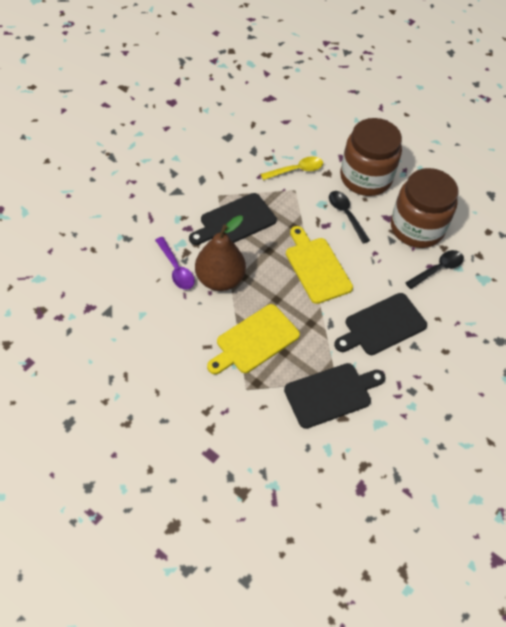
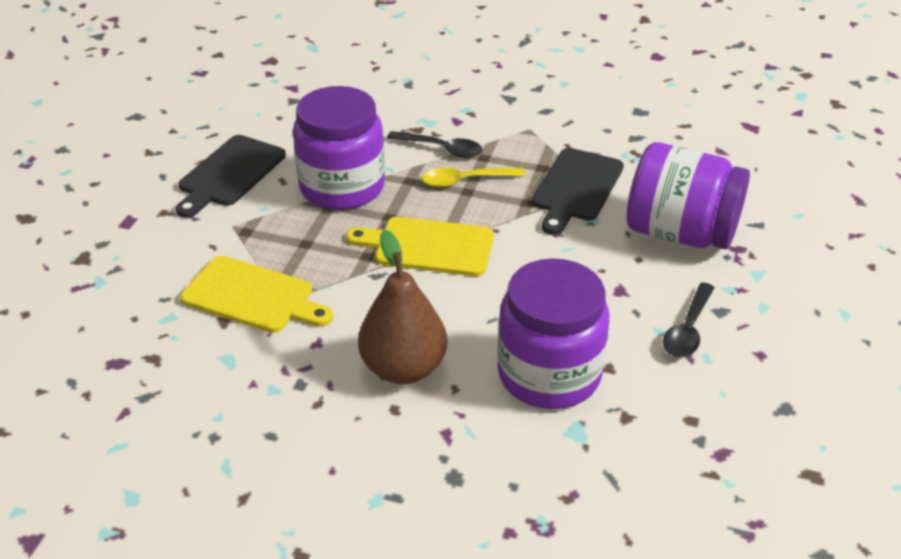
black cutting board: [189,193,277,245] [284,363,386,429] [334,293,427,355] = 3 -> [176,135,286,218] [532,148,624,235] = 2
brown jar: [340,118,402,196] [391,168,458,248] = 2 -> none = 0
purple jar: none = 0 -> [293,86,385,210] [497,258,609,409] [627,142,750,249] = 3
purple spoon: [155,237,195,290] = 1 -> none = 0

